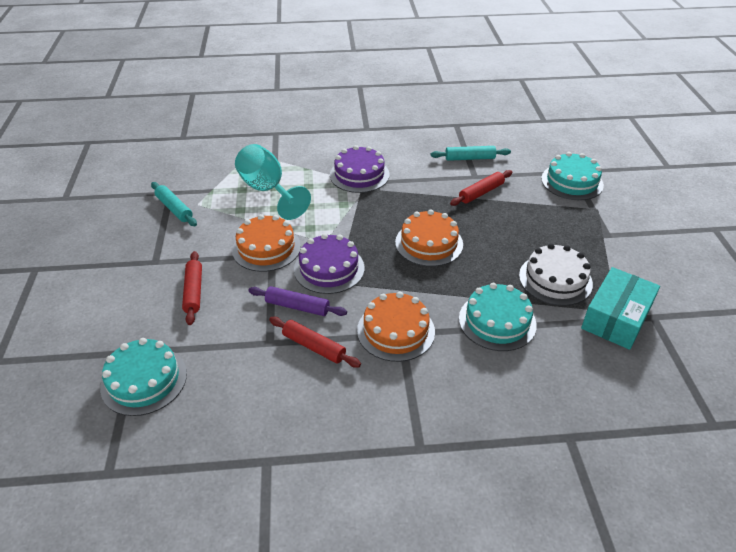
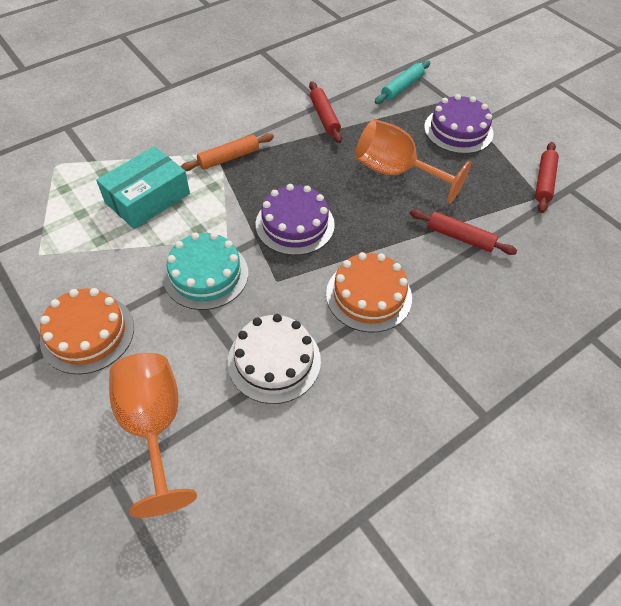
orange cake: [232,214,301,272] [357,292,435,362] [395,209,463,267] = 3 -> [40,288,134,374] [326,252,412,332] = 2
orange goblet: none = 0 -> [109,353,197,518] [355,119,471,204] = 2
orange rolling pin: none = 0 -> [181,133,274,171] = 1
purple rolling pin: [248,286,347,316] = 1 -> none = 0
turquoise cake: [100,338,187,416] [459,283,537,351] [541,152,604,200] = 3 -> [163,232,248,310] = 1
turquoise goblet: [235,144,311,220] = 1 -> none = 0
turquoise rolling pin: [151,182,197,226] [431,146,511,161] = 2 -> [375,60,430,104] = 1

